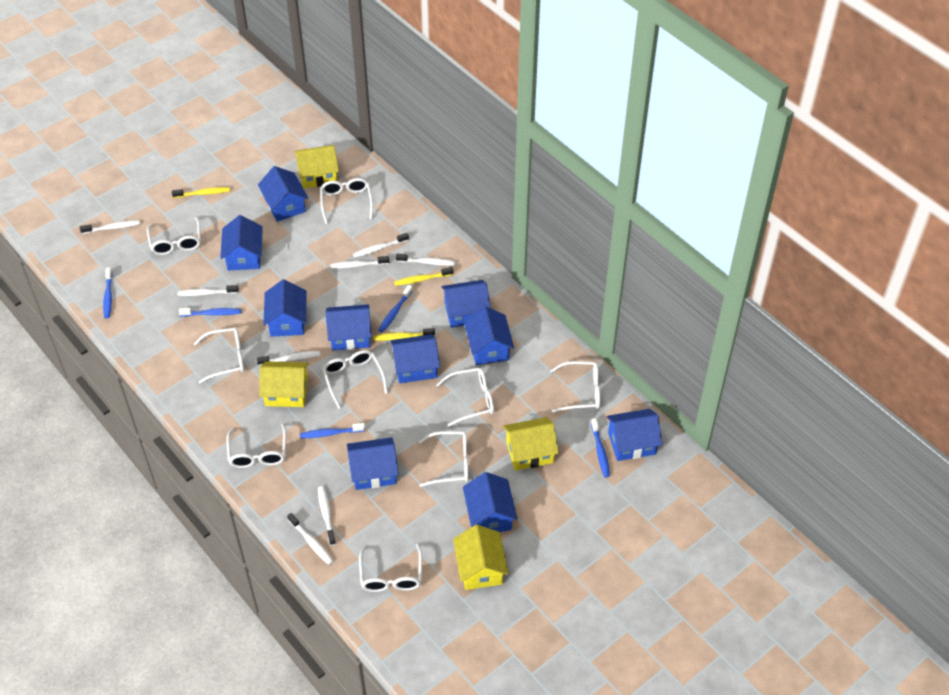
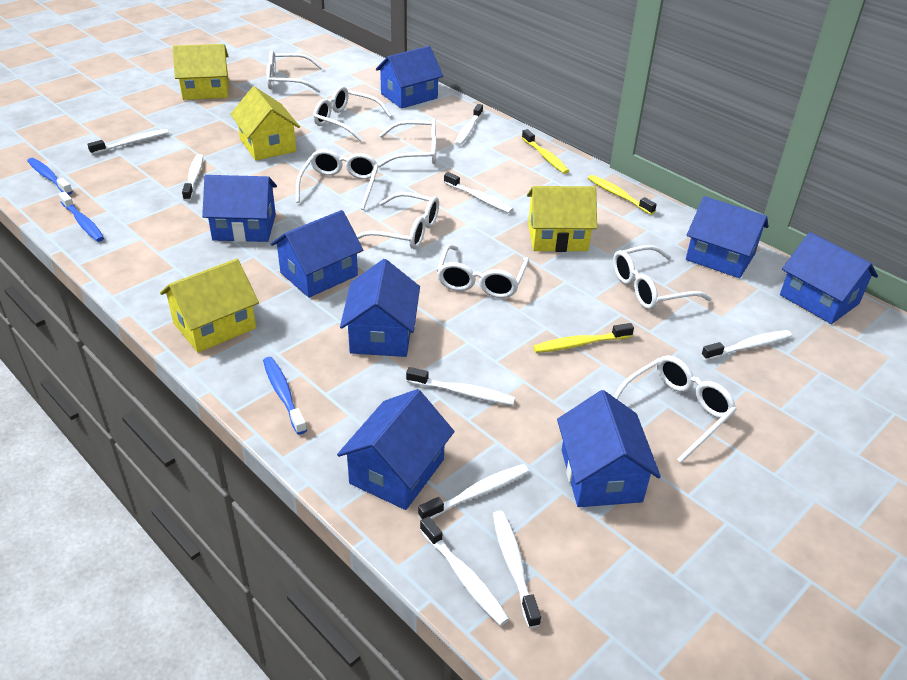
blue house: [220,215,263,270] [258,166,308,222] [263,279,307,337] [326,304,372,350] [347,437,399,490] [390,334,440,383] [441,280,490,328] [463,472,517,532] [464,306,514,365] [606,409,662,461] = 10 -> [202,175,277,242] [270,210,363,298] [337,389,455,510] [340,259,420,357] [376,46,443,109] [557,390,661,507] [686,196,768,278] [780,232,878,324] = 8
blue toothbrush: [103,267,113,318] [179,308,241,317] [300,423,365,438] [379,285,413,332] [591,418,610,477] = 5 -> [27,158,73,195] [59,192,104,242] [263,357,307,435] = 3
white glasses: [147,217,201,255] [194,327,245,383] [226,424,286,468] [320,178,373,224] [322,350,388,409] [359,544,422,592] [418,431,469,487] [436,368,494,426] [550,361,600,413] = 9 -> [267,50,323,93] [296,149,379,210] [313,86,392,142] [356,192,439,249] [378,118,436,168] [437,244,529,298] [613,245,712,310] [614,355,737,463] = 8
white toothbrush: [80,220,140,234] [178,285,239,296] [257,351,320,366] [287,513,334,565] [318,486,336,546] [330,256,389,269] [353,233,409,258] [396,254,455,266] = 8 -> [87,129,169,155] [182,154,203,201] [406,367,515,405] [418,464,529,520] [420,516,509,626] [444,172,513,213] [455,104,483,146] [493,511,541,628] [701,330,792,361] = 9

